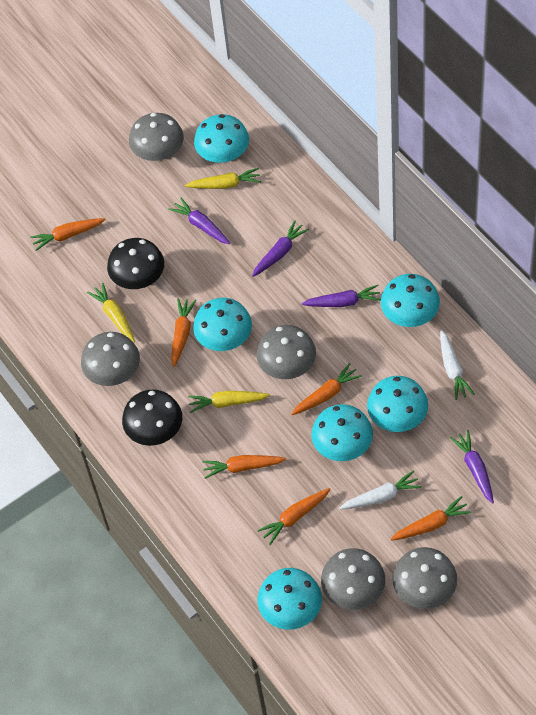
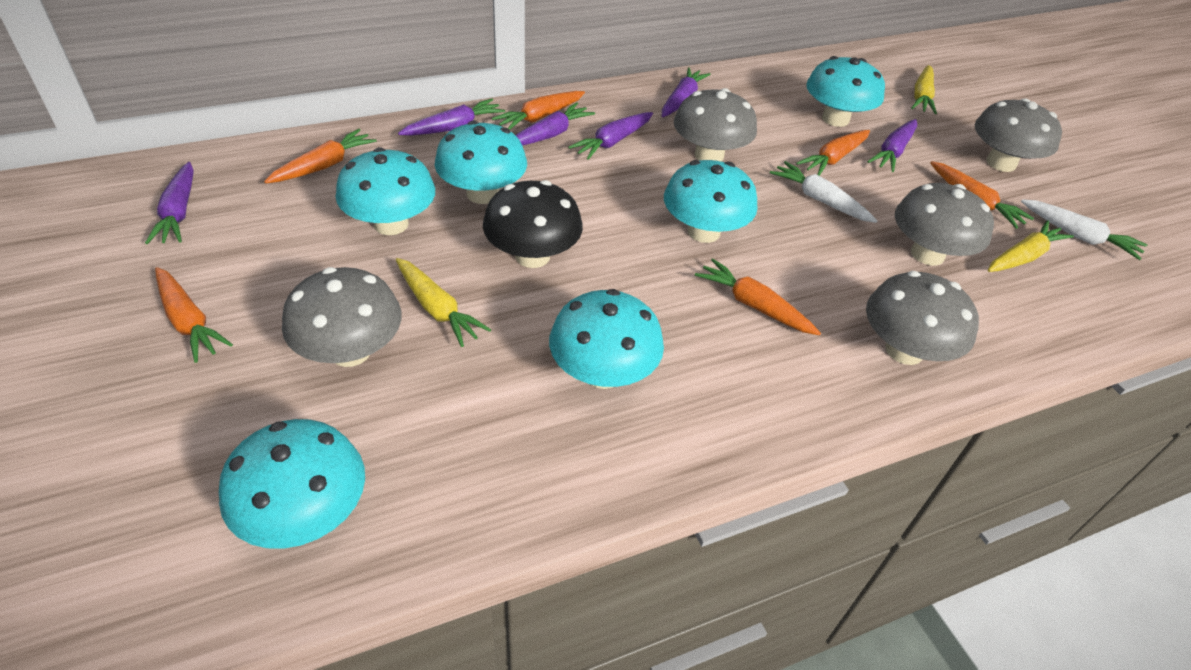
black mushroom: [107,238,164,289] [122,390,182,446] = 2 -> [483,180,583,268] = 1
purple carrot: [169,198,230,245] [252,220,309,277] [301,285,381,307] [450,430,494,504] = 4 -> [145,162,194,244] [398,98,505,136] [516,102,595,146] [568,112,653,160] [662,67,711,117] [867,119,917,172] = 6

